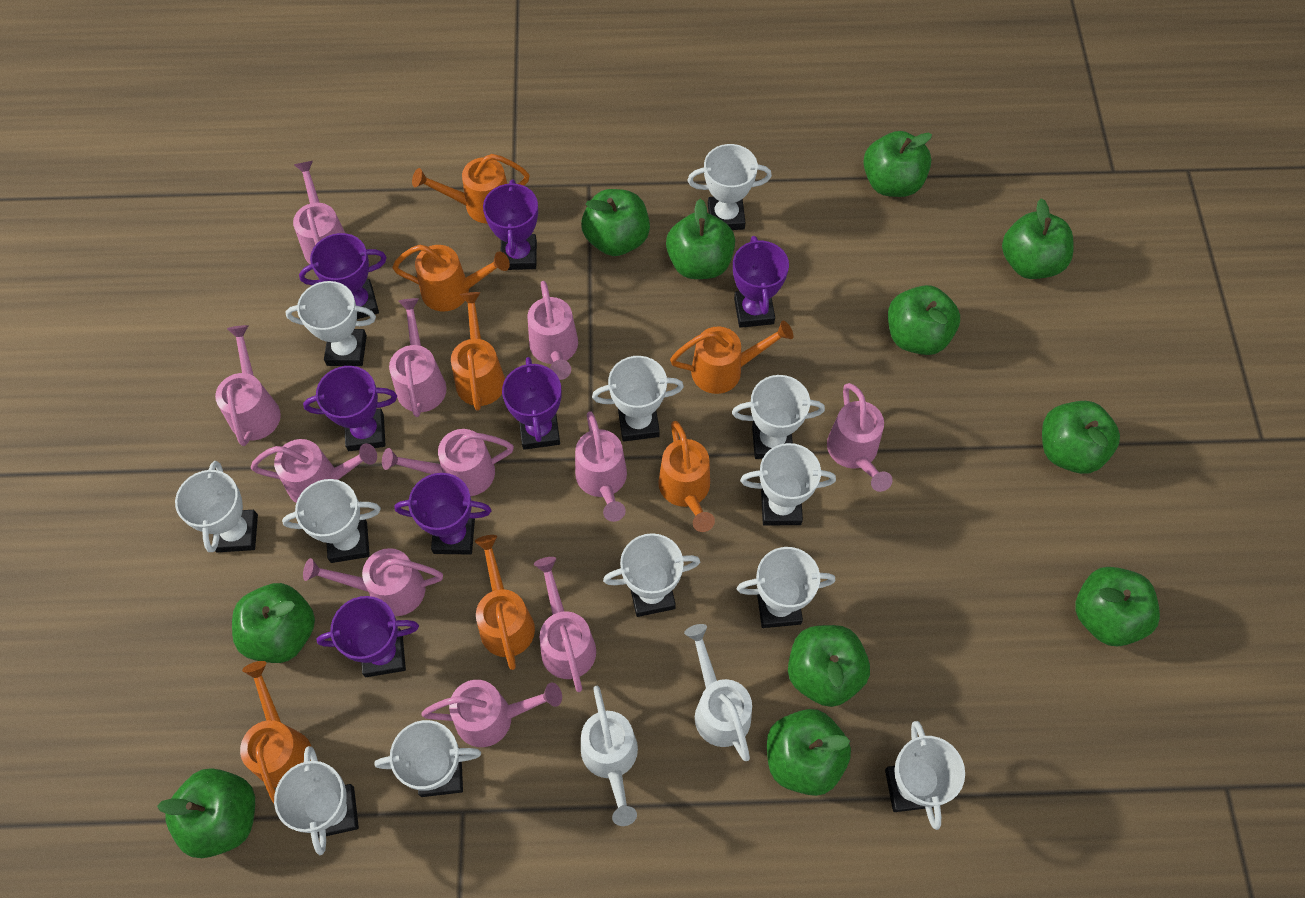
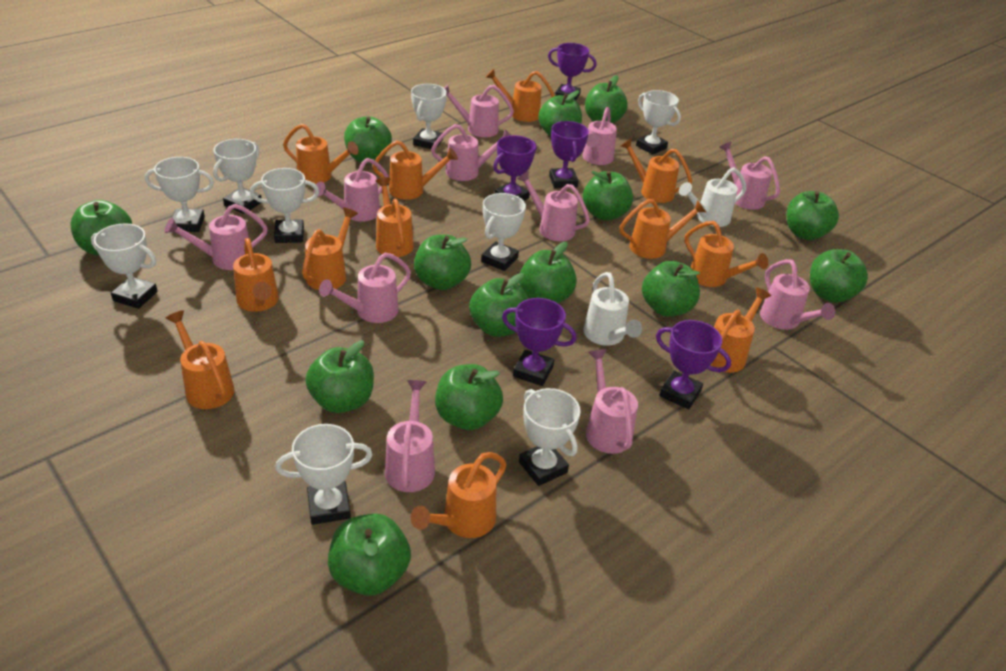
green apple: [157,768,255,858] [232,583,315,663] [581,189,650,256] [666,199,735,279] [767,709,851,796] [788,625,870,707] [863,131,932,197] [888,285,960,355] [1002,198,1074,279] [1042,401,1120,474] [1075,567,1160,646] = 11 -> [71,200,132,255] [306,341,374,413] [328,514,411,595] [344,116,392,163] [414,235,471,290] [435,364,503,430] [469,273,528,337] [519,242,577,303] [538,91,582,136] [583,171,633,221] [585,75,628,124] [642,261,700,317] [787,191,839,240] [810,249,868,303] = 14
orange watering can: [240,661,312,803] [392,245,510,311] [412,154,530,224] [451,292,505,411] [475,535,535,670] [658,421,715,532] [670,320,793,394] = 7 -> [166,310,234,409] [233,238,279,312] [283,124,359,184] [302,207,358,290] [372,140,458,200] [376,177,414,257] [411,452,507,538] [486,69,555,122] [620,199,706,259] [621,138,692,203] [685,221,768,287] [711,287,771,373] = 12
purple trophy: [299,233,387,319] [303,366,397,451] [317,596,419,677] [395,473,492,555] [483,180,538,270] [502,357,561,450] [733,236,789,328] = 7 -> [493,135,537,201] [502,298,576,386] [548,43,596,100] [549,121,589,188] [656,320,731,409] = 5
white trophy: [175,461,258,552] [274,746,359,855] [282,479,381,563] [285,281,376,366] [374,720,481,797] [592,356,684,441] [603,533,700,617] [688,144,772,230] [732,375,825,459] [737,547,835,628] [740,443,836,525] [885,721,965,830] = 12 -> [91,223,158,309] [145,157,214,232] [213,139,262,214] [250,168,319,243] [275,424,373,525] [411,84,447,149] [481,193,526,271] [519,388,581,486] [636,90,681,155] = 9

